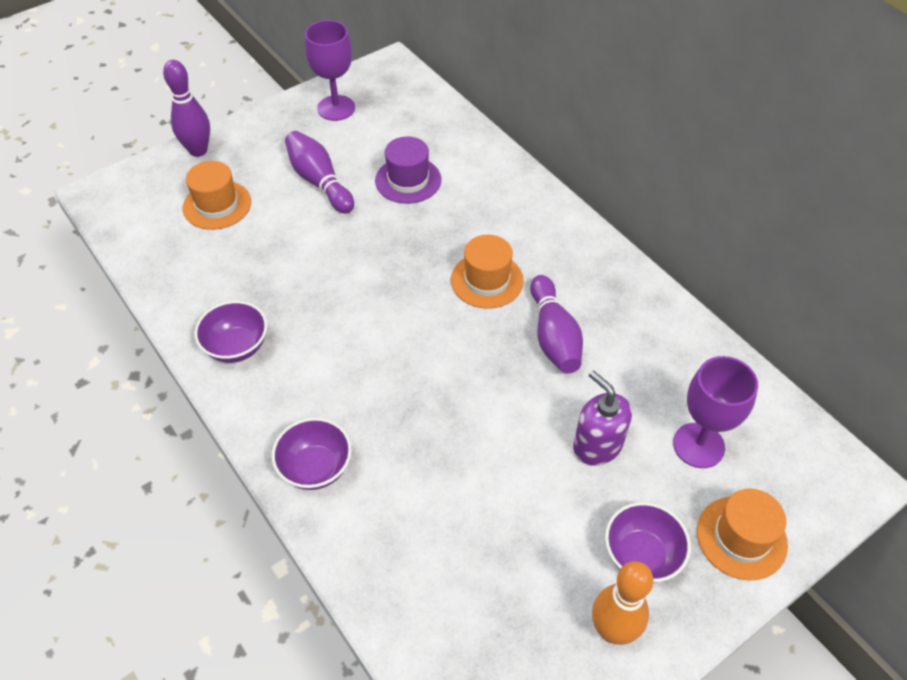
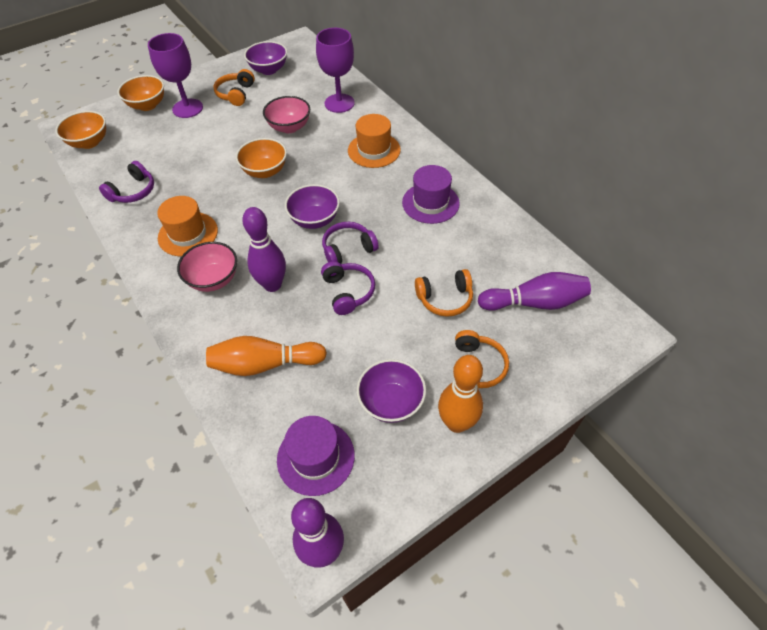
orange bowl: none = 0 -> [55,111,106,149] [118,75,164,111] [236,138,287,178] = 3
orange bowling pin: [592,561,654,645] = 1 -> [206,336,327,376] [438,355,483,433] = 2
orange hat: [183,161,251,230] [451,235,524,309] [697,489,788,580] = 3 -> [157,196,218,256] [348,114,401,168] = 2
orange headphones: none = 0 -> [213,69,255,106] [415,269,473,317] [455,330,509,389] = 3
pink bowl: none = 0 -> [177,242,237,292] [263,96,310,133] = 2
purple hat: [375,136,441,204] = 1 -> [277,416,355,496] [402,165,460,224] = 2
purple headphones: none = 0 -> [99,161,154,203] [321,261,375,315] [322,222,379,264] = 3
purple soap dispenser: [573,370,632,466] = 1 -> none = 0

